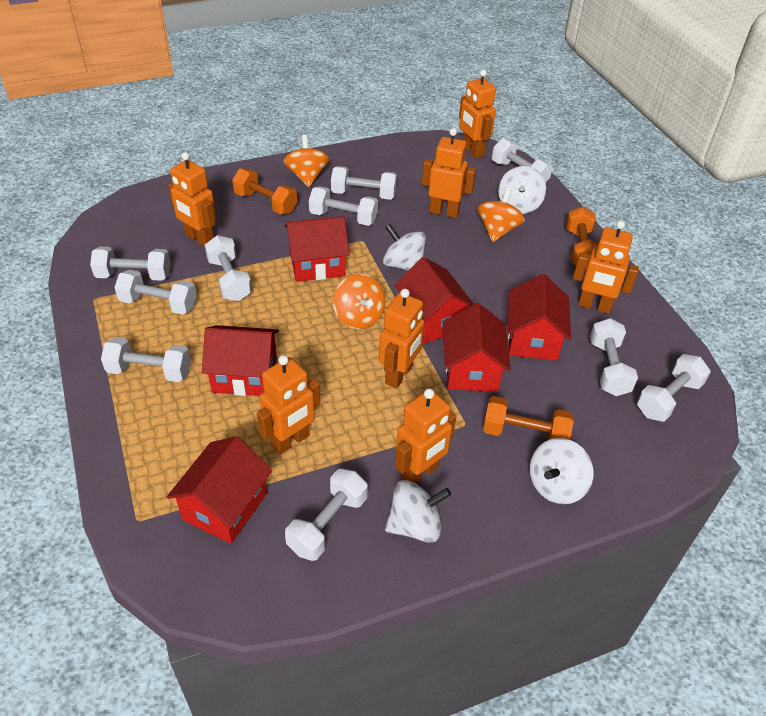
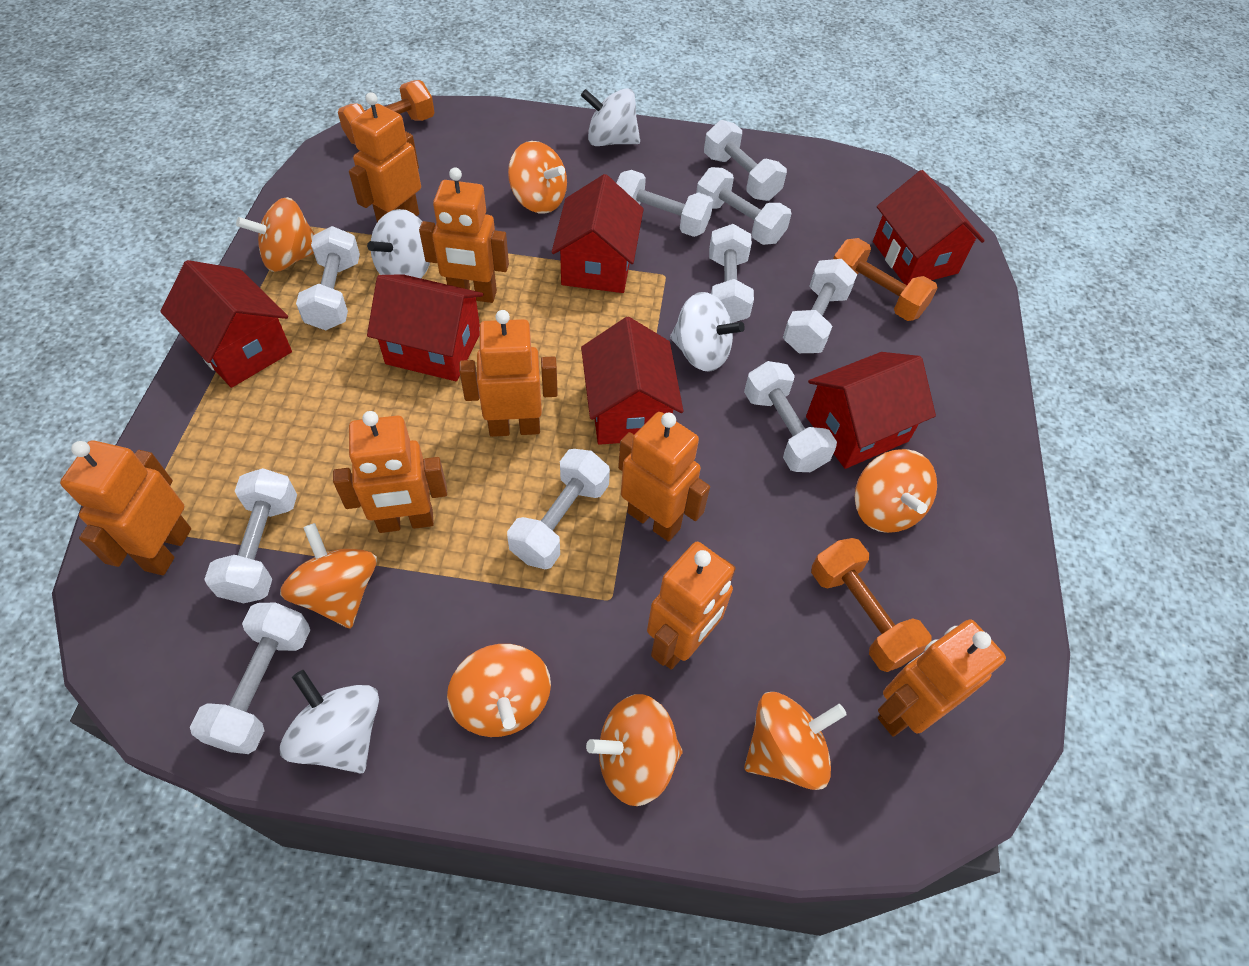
orange robot: [168,152,216,247] [257,355,320,455] [379,289,424,389] [395,389,457,484] [422,128,476,218] [459,70,496,158] [573,221,639,314] = 7 -> [60,440,191,575] [333,411,447,533] [349,92,421,222] [419,168,509,303] [459,310,558,437] [618,412,710,542] [647,542,736,670] [878,619,1006,737] = 8
orange spinning top: [284,135,329,187] [333,274,385,329] [477,188,525,242] = 3 -> [236,197,315,272] [280,523,377,629] [447,644,551,737] [508,141,567,214] [586,694,683,806] [744,692,847,790] [855,449,937,533] = 7

